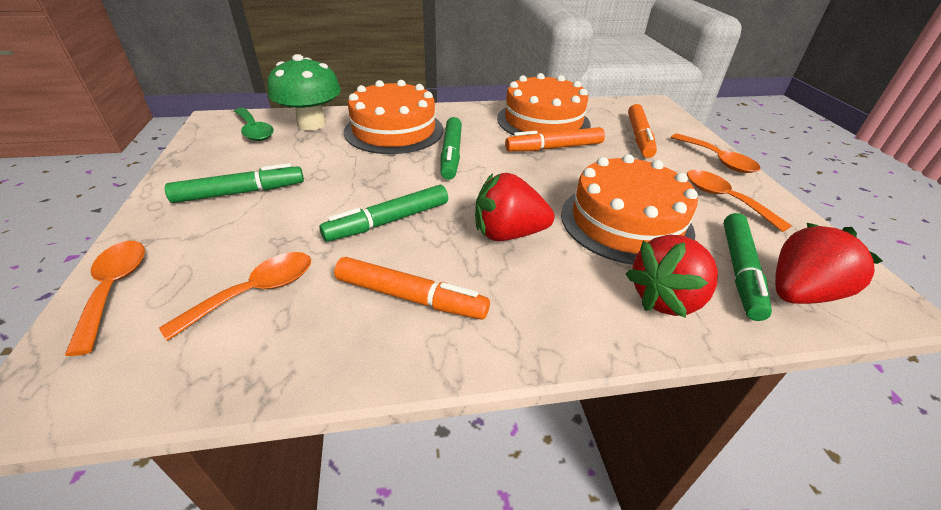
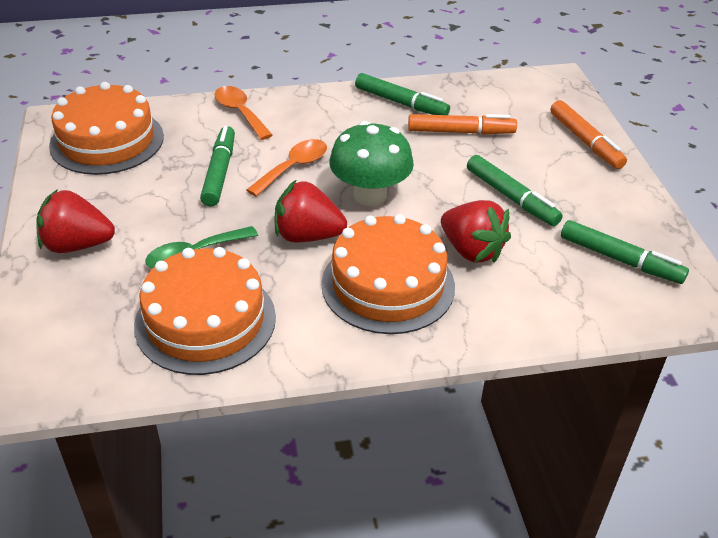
orange marker: [334,257,490,320] [505,127,605,152] [628,104,657,158] = 3 -> [408,114,517,134] [550,100,627,169] = 2
orange spoon: [65,241,145,356] [159,252,311,341] [671,134,760,173] [687,170,792,232] = 4 -> [214,86,272,140] [247,139,327,196] = 2

